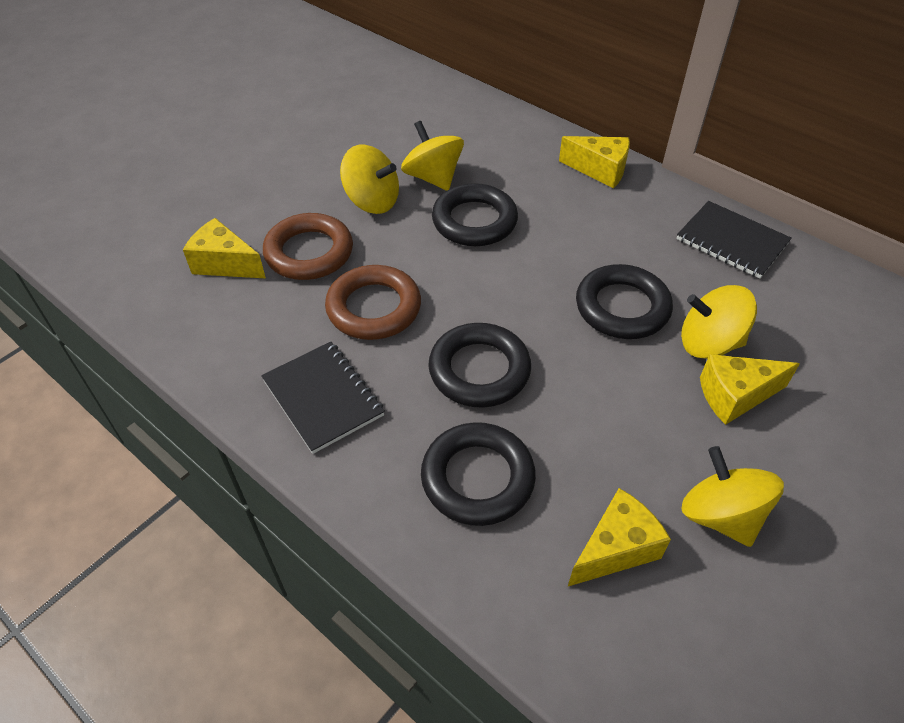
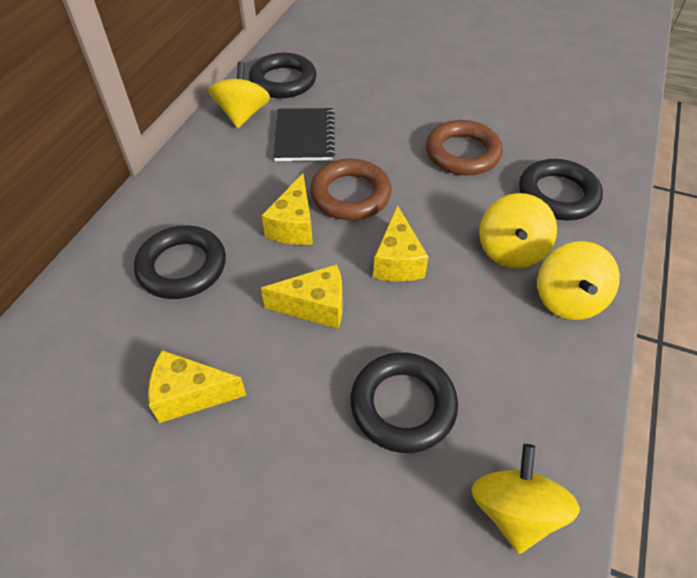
black notebook: [261,342,385,454] [677,201,792,279] = 2 -> [274,108,335,161] = 1

